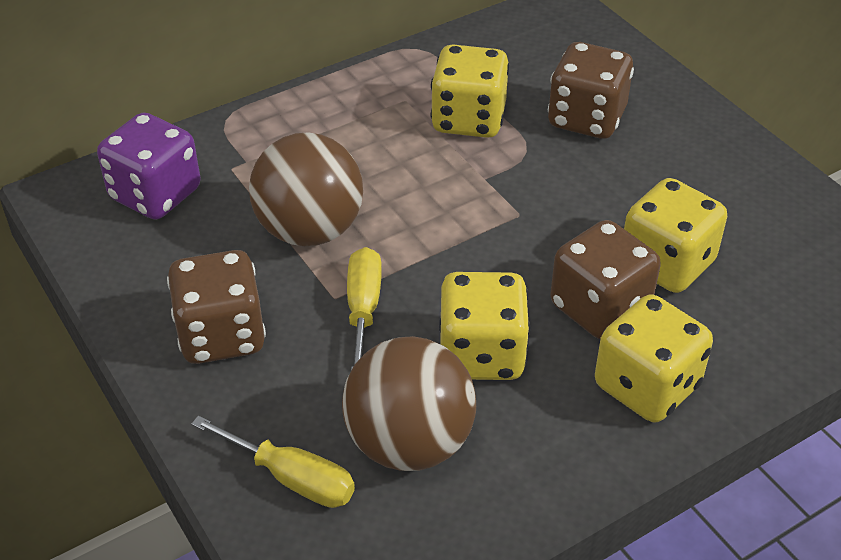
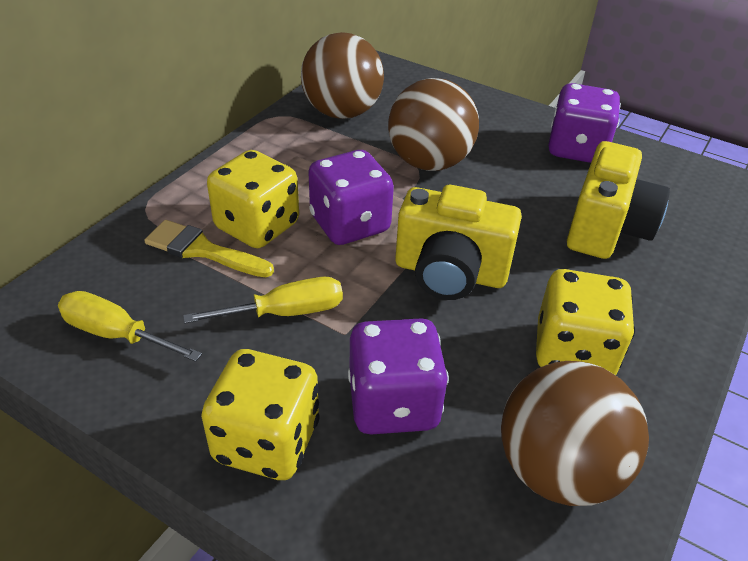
brown ball: [249,132,363,246] [342,336,476,471] = 2 -> [301,32,384,119] [388,78,479,171] [501,361,649,506] = 3
brown dice: [167,250,266,364] [548,42,634,139] [550,220,661,339] = 3 -> none = 0
purple dice: [97,113,201,219] = 1 -> [308,150,394,245] [348,318,449,434] [548,83,621,163] = 3
yellow brush: none = 0 -> [144,220,274,277] = 1
yellow camera: none = 0 -> [395,185,522,300] [567,141,670,259] = 2
yellow dice: [430,45,510,138] [439,272,530,380] [595,294,713,422] [624,178,727,293] = 4 -> [201,349,320,480] [207,150,299,248] [536,269,635,375] = 3

